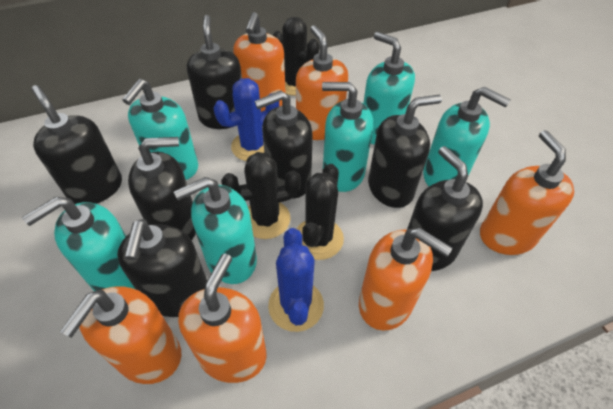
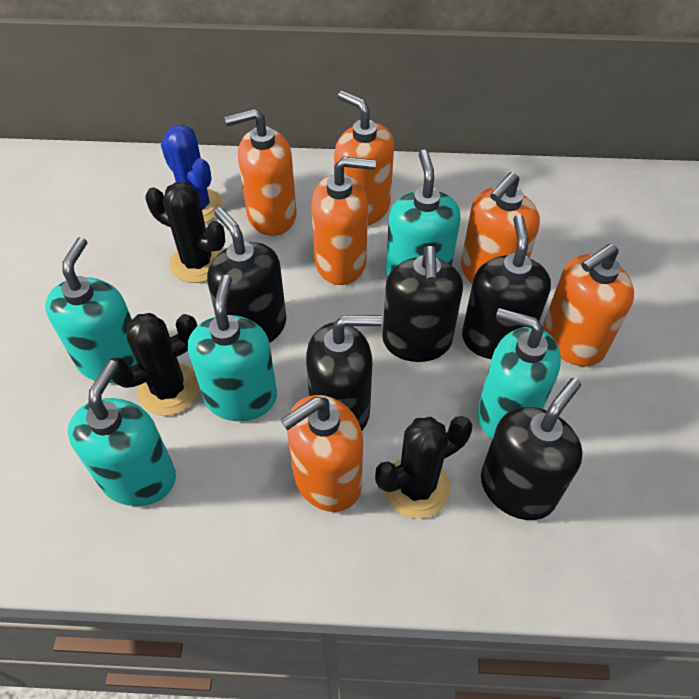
black soap dispenser: [31,85,122,204] [117,219,207,317] [128,137,196,241] [187,15,242,129] [255,91,313,199] [368,95,442,208] [407,146,483,271] = 7 -> [207,207,286,343] [306,315,382,430] [382,246,463,362] [462,215,551,359] [481,378,583,520] = 5
blue cactus: [213,78,279,161] [268,228,324,332] = 2 -> [161,125,222,223] = 1
turquoise soap dispenser: [22,197,135,291] [122,79,198,180] [174,177,257,284] [322,82,373,192] [363,32,415,145] [423,87,511,186] = 6 -> [45,237,137,383] [68,360,176,506] [188,275,277,421] [386,150,461,278] [477,308,561,439] = 5

